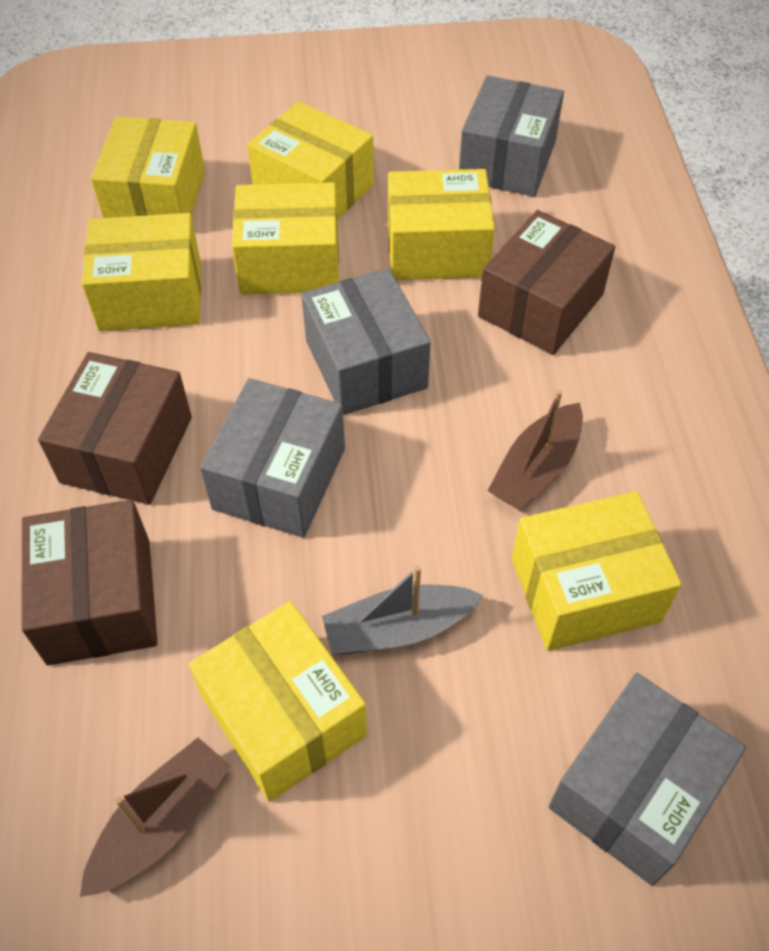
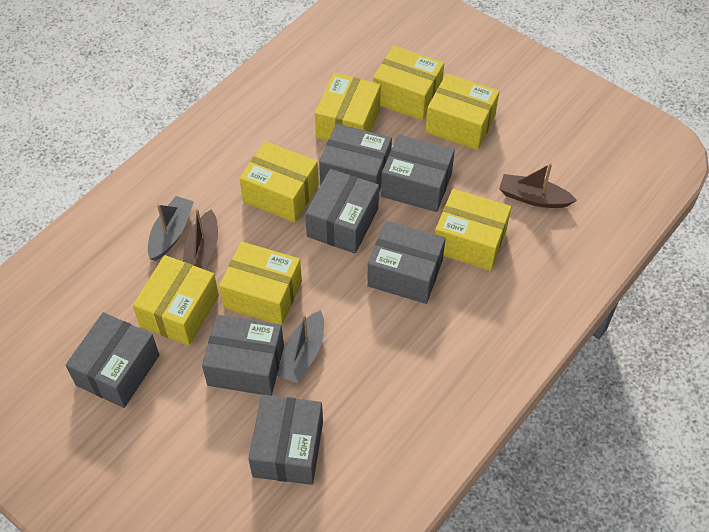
brown box: [22,500,158,666] [38,352,192,505] [478,210,615,355] = 3 -> none = 0
grey boat: [322,565,484,654] = 1 -> [148,196,194,261] [277,310,324,383] = 2
grey box: [200,378,345,538] [301,268,431,415] [459,75,564,197] [549,673,746,886] = 4 -> [65,312,159,408] [202,315,284,396] [248,395,323,485] [305,169,379,254] [319,124,392,192] [367,221,446,304] [381,134,455,212] = 7

